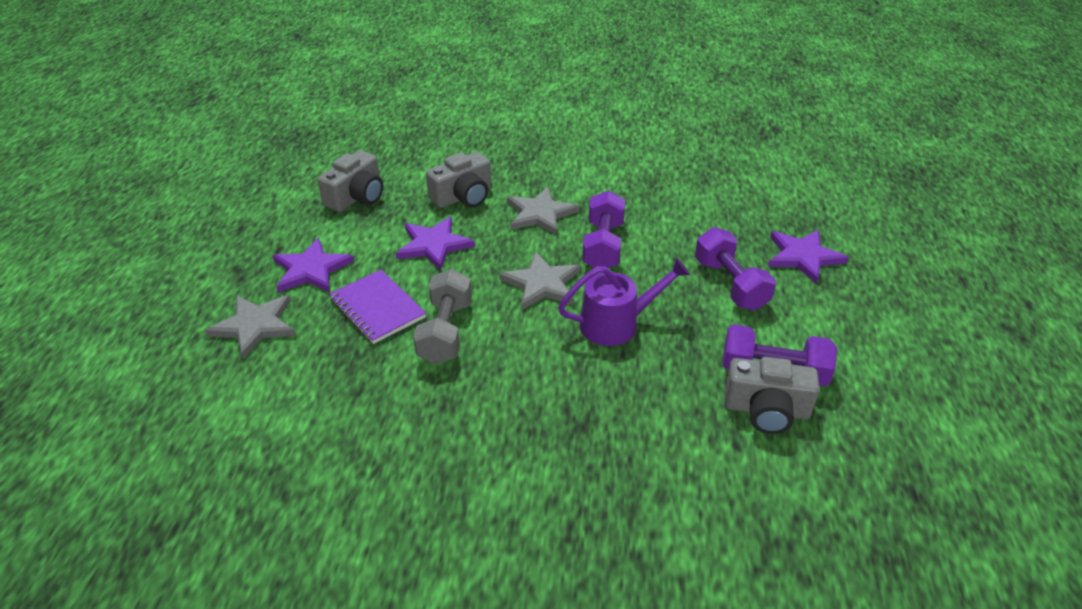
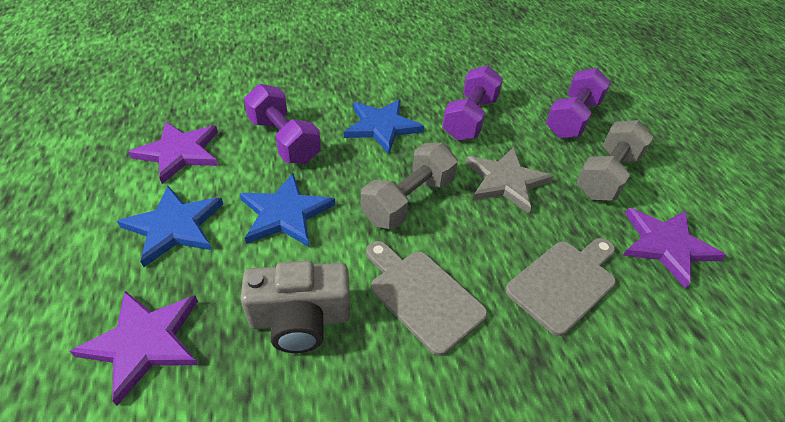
blue star: none = 0 -> [117,186,223,267] [240,173,335,247] [344,99,424,153] = 3
grey camera: [318,150,383,212] [426,152,491,208] [724,357,820,434] = 3 -> [241,261,350,353] = 1
grey cutting board: none = 0 -> [366,241,488,356] [505,238,616,336] = 2
grey dumbbell: [413,269,472,365] = 1 -> [361,143,458,229] [576,120,653,201] = 2
grey star: [205,295,296,359] [499,251,580,310] [507,187,579,236] = 3 -> [466,147,553,214] = 1
purple notebook: [329,270,426,344] = 1 -> none = 0
purple watering can: [558,258,690,346] = 1 -> none = 0

